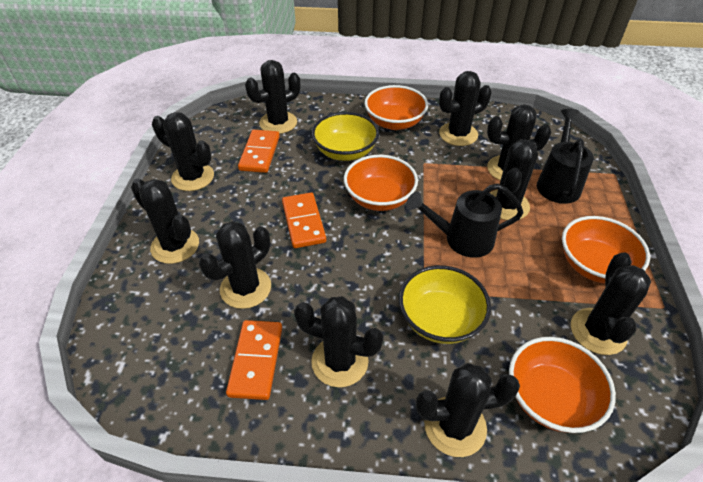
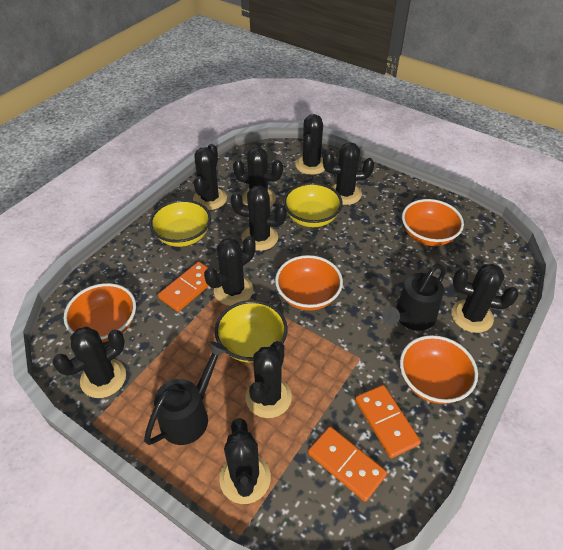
yellow bowl: [311,112,379,161] [399,265,491,344] = 2 -> [150,199,211,247] [215,300,288,363] [283,182,343,227] = 3

